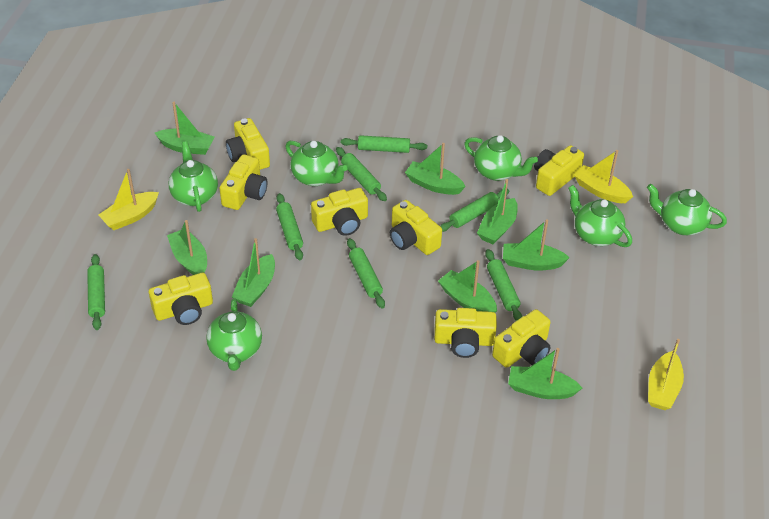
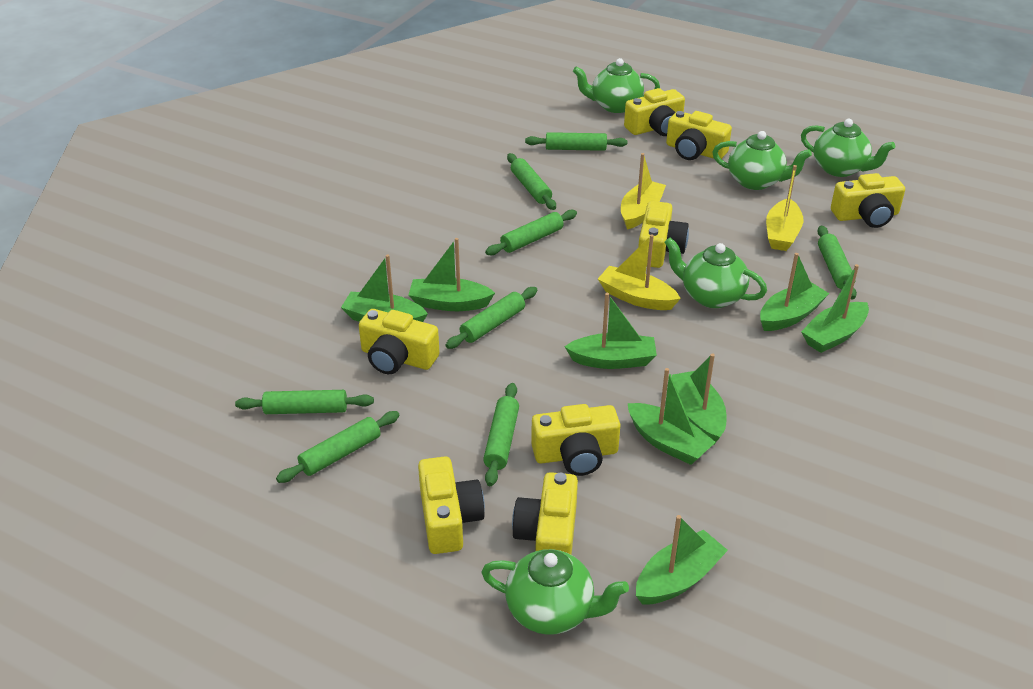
green rolling pin: [87,254,105,330] [276,193,303,260] [336,147,387,201] [341,135,427,153] [347,238,385,308] [440,189,509,232] [485,249,523,321] = 7 -> [235,390,374,414] [276,411,399,483] [446,287,537,349] [483,383,519,486] [485,210,577,255] [507,153,556,210] [525,132,627,151] [817,226,857,300] = 8
green teapot: [169,141,218,212] [206,299,262,371] [285,141,348,186] [464,135,538,181] [568,185,632,247] [647,184,727,235] = 6 -> [481,549,629,635] [573,58,660,113] [664,238,767,308] [713,131,812,190] [801,119,895,177] = 5

